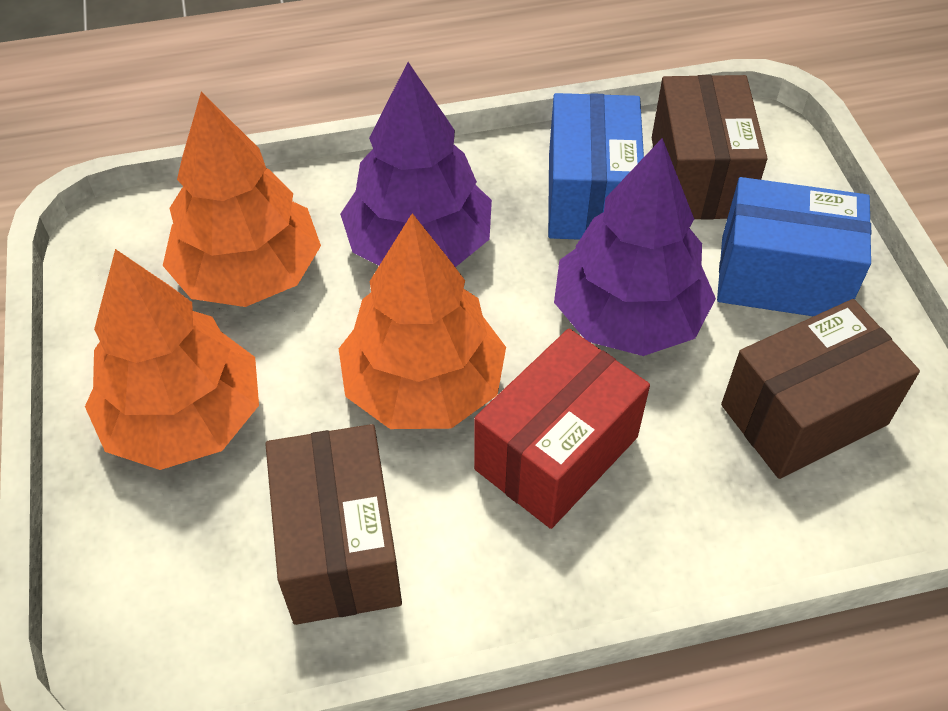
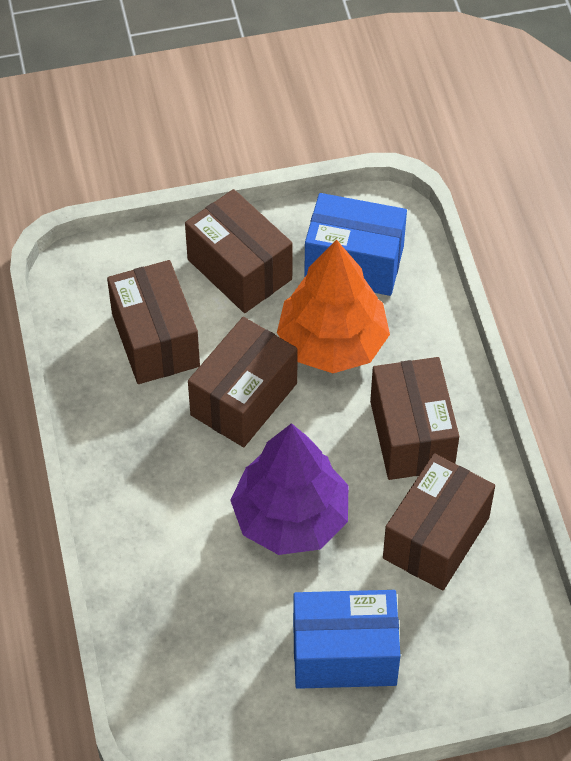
brown box: [265,424,402,625] [652,75,767,220] [721,299,920,479] = 3 -> [107,260,200,384] [185,189,293,313] [188,317,298,447] [370,357,459,480] [383,453,495,590] = 5
orange tree: [85,249,259,470] [163,92,321,307] [339,213,506,429] = 3 -> [277,240,390,373] = 1
purple tree: [340,62,492,267] [554,138,716,356] = 2 -> [230,423,348,555] = 1
red box: [474,329,650,529] = 1 -> none = 0

